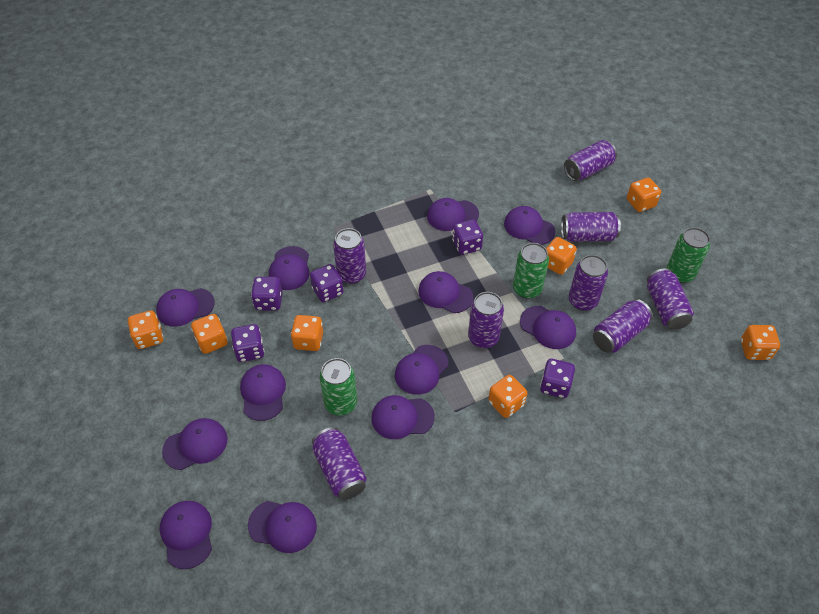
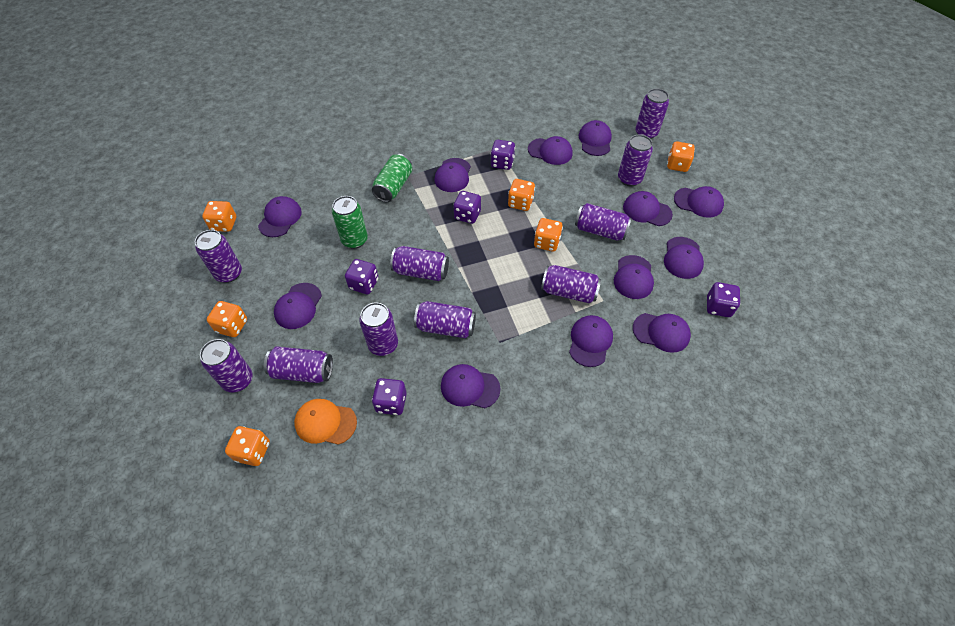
green can: [319,358,357,416] [513,243,549,299] [667,227,710,283] = 3 -> [332,196,368,249] [372,154,412,202] = 2
orange cap: none = 0 -> [294,399,357,445] = 1
orange dice: [128,310,163,349] [191,314,228,354] [291,315,323,351] [488,375,527,418] [546,237,577,275] [627,178,661,212] [741,325,780,360] = 7 -> [202,201,236,232] [207,301,247,337] [225,426,270,466] [508,179,535,211] [534,218,563,252] [667,141,695,172] = 6
purple can: [312,427,367,500] [333,228,366,284] [468,292,504,348] [561,212,621,242] [564,140,617,181] [569,255,608,311] [593,299,653,353] [647,268,694,330] = 8 -> [195,230,242,283] [200,339,253,393] [264,346,333,383] [359,303,398,356] [390,246,449,281] [414,301,476,338] [541,265,601,303] [575,203,632,240] [618,134,653,186] [635,89,669,139] = 10

